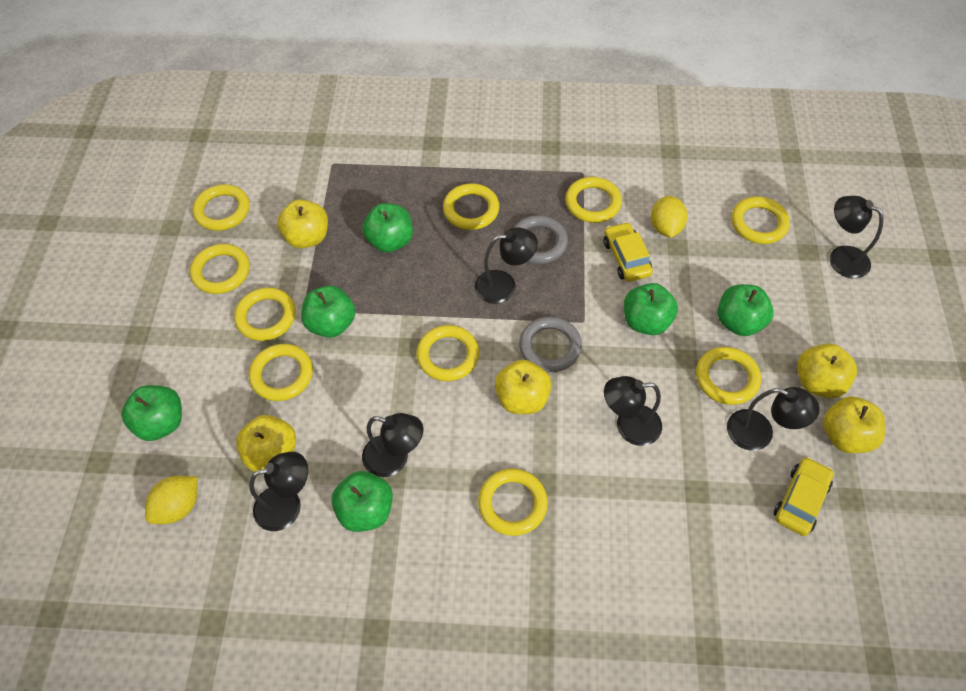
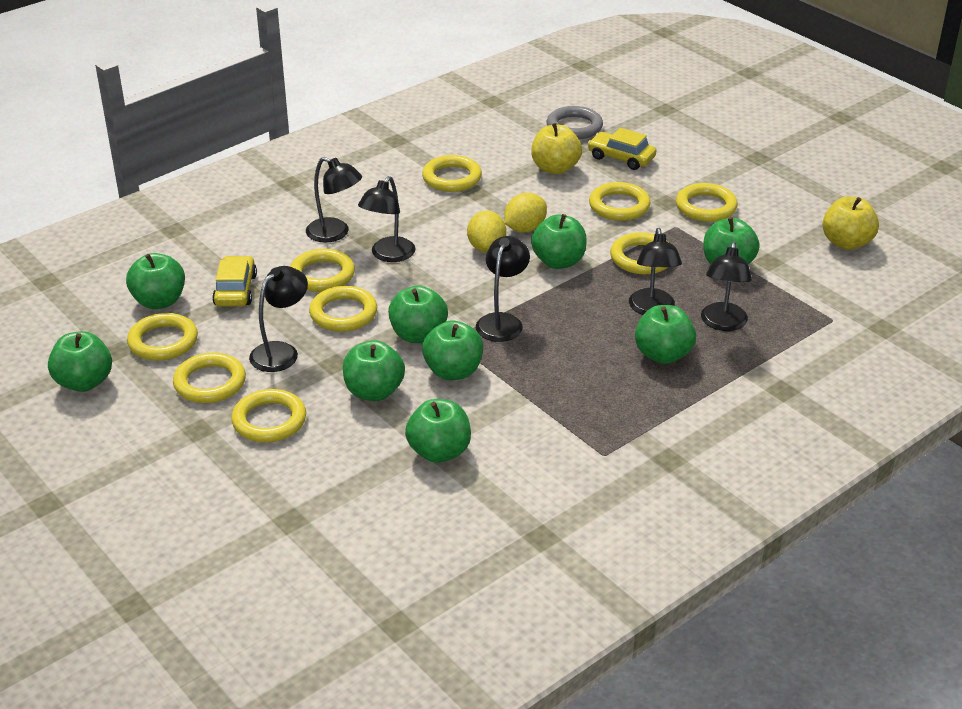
green apple: [121,385,182,441] [301,286,355,338] [332,471,393,532] [362,203,413,252] [624,283,678,335] [718,284,774,336] = 6 -> [48,331,112,392] [126,253,185,309] [343,340,405,401] [388,285,448,343] [405,399,471,463] [422,320,484,380] [531,214,587,269] [635,305,696,364] [703,217,760,265] = 9
grey ring: [513,215,568,264] [519,316,582,372] = 2 -> [547,106,603,139] = 1
yellow apple: [236,415,296,472] [277,199,328,249] [495,360,551,414] [797,344,857,398] [823,396,885,453] = 5 -> [531,123,582,174] [822,196,879,250] = 2
yellow ring: [190,244,250,294] [193,184,250,231] [234,287,296,341] [249,344,313,401] [416,325,479,381] [443,183,499,230] [478,468,548,536] [565,177,622,223] [696,347,761,405] [731,197,790,244] = 10 -> [127,313,198,361] [173,353,246,403] [231,389,306,443] [290,249,355,292] [309,286,377,332] [422,155,482,192] [589,182,650,221] [610,232,668,274] [676,183,738,222] = 9

